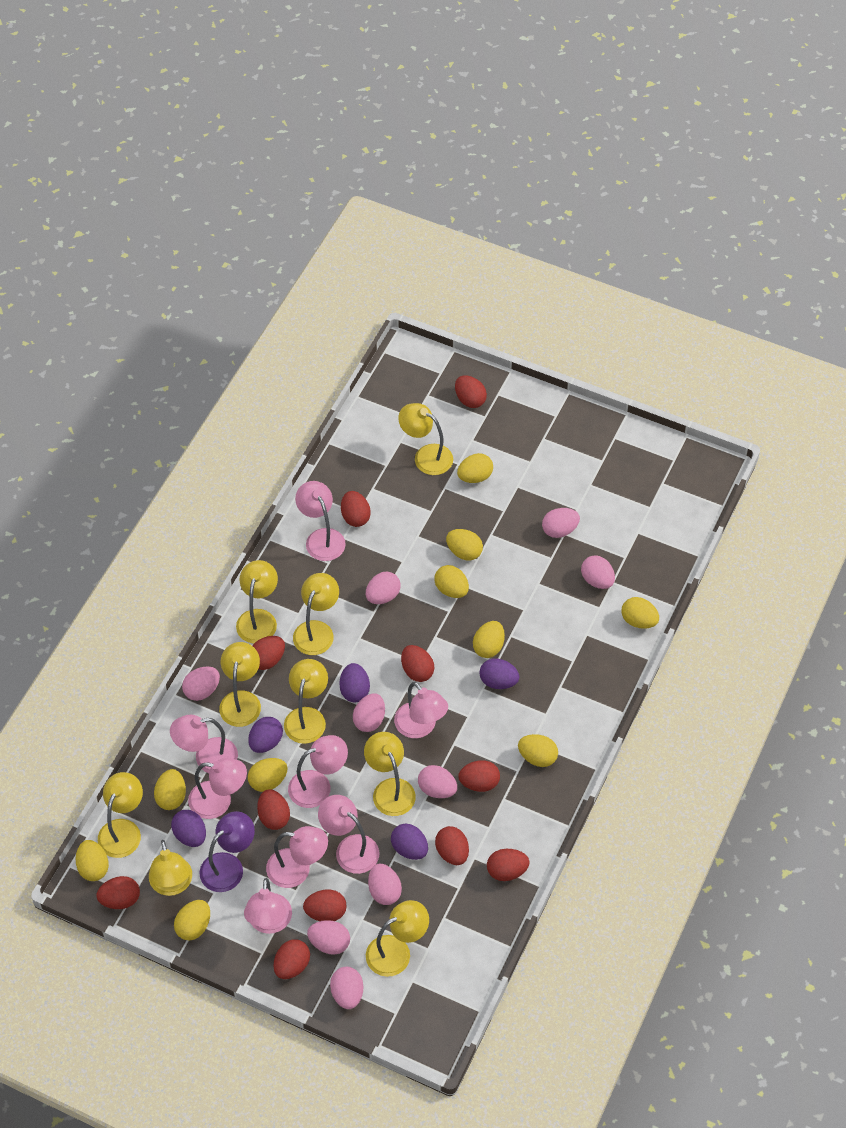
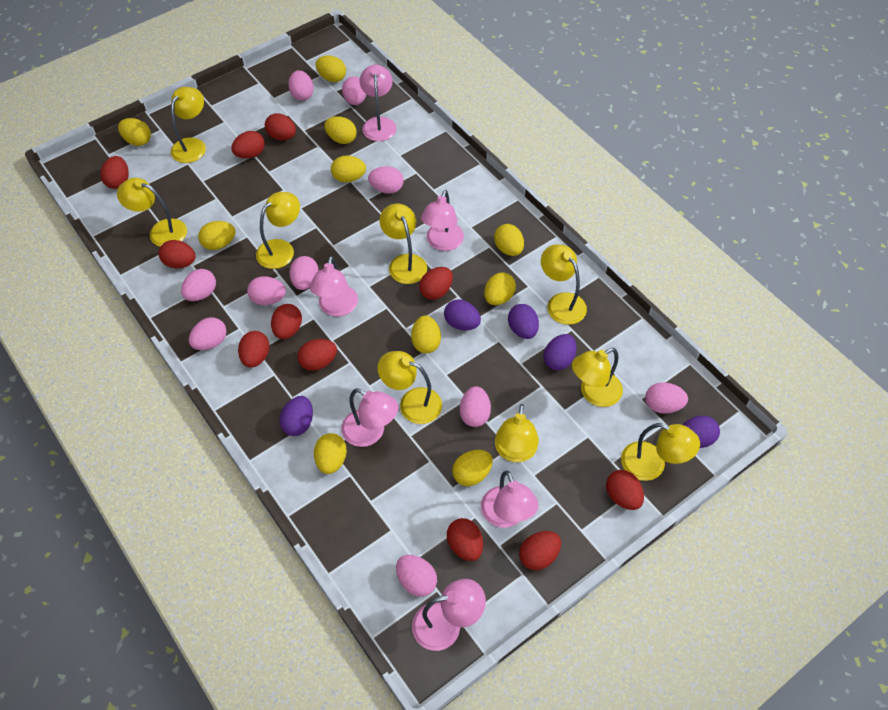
pink egg: [182,667,220,701] [307,920,350,955] [330,967,363,1009] [353,694,385,732] [366,572,401,604] [368,864,402,905] [418,765,457,798] [542,508,580,538] [581,555,615,589] = 9 -> [181,269,216,301] [189,317,226,350] [247,276,286,305] [288,70,314,101] [289,256,319,290] [342,76,366,105] [368,166,404,194] [396,555,437,597] [460,386,491,427] [645,382,688,414] = 10
pink lamp: [170,715,238,773] [188,758,247,819] [244,878,292,934] [266,826,328,888] [288,735,348,808] [295,481,346,561] [318,795,379,874] [394,682,448,738] = 8 -> [310,256,358,316] [342,388,399,447] [359,65,397,141] [412,579,486,651] [421,190,464,251] [481,471,539,528] = 6
purple lamp: [199,811,255,892] = 1 -> none = 0

